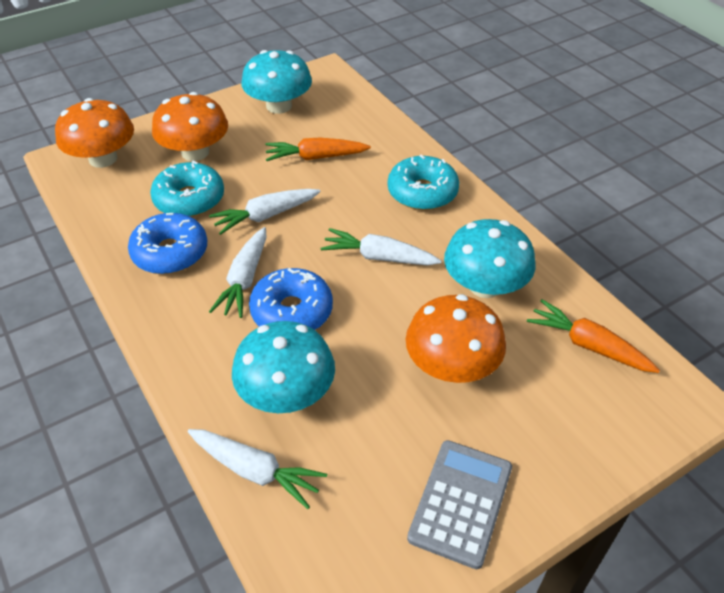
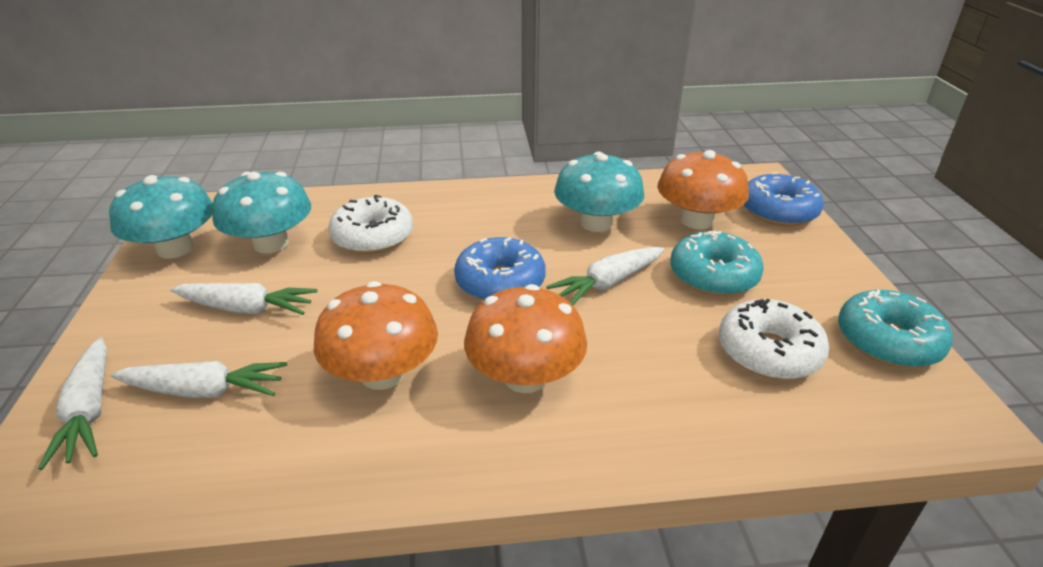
grey calculator: [407,440,512,569] = 1 -> none = 0
orange carrot: [265,137,371,161] [527,299,660,373] = 2 -> none = 0
white donut: none = 0 -> [328,195,413,254] [719,299,829,380] = 2

